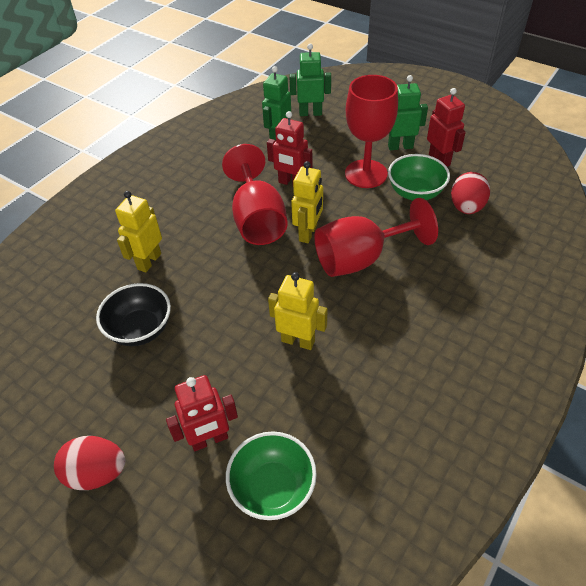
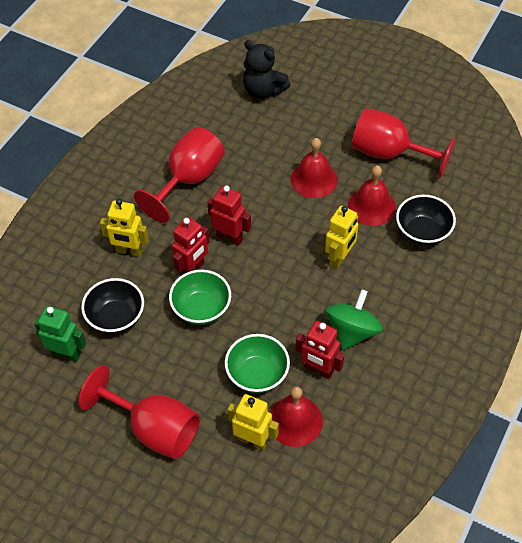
black bowl: [96,283,171,346] = 1 -> [81,278,144,334] [396,195,456,246] = 2
black teddy bear: none = 0 -> [243,40,290,99] = 1
green robot: [262,66,291,140] [289,43,331,116] [388,75,428,150] = 3 -> [34,306,86,362] = 1
green spinning top: none = 0 -> [325,289,383,351] = 1
red bell: none = 0 -> [269,386,323,447] [290,138,337,198] [348,165,396,226] = 3
red egg: [54,436,125,490] [451,172,490,214] = 2 -> none = 0

